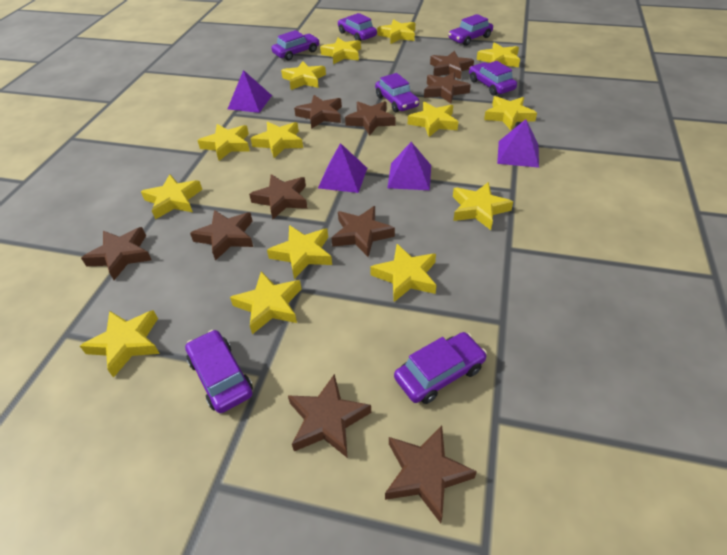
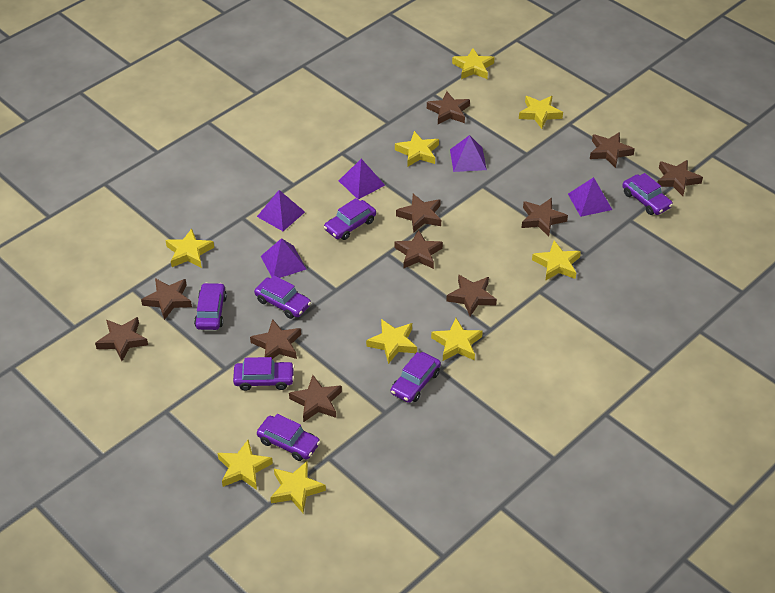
brown star: [81,227,152,280] [190,210,253,261] [249,174,307,219] [288,374,371,458] [294,95,342,129] [332,206,395,257] [345,101,396,136] [385,425,477,523] [424,72,471,104] [430,51,474,80] = 10 -> [95,317,148,361] [141,278,192,320] [250,319,301,359] [289,375,342,422] [394,230,443,269] [396,194,441,233] [427,91,470,124] [446,274,497,316] [521,198,568,237] [590,132,635,168] [657,160,703,196] = 11
purple pyramid: [228,70,272,113] [318,143,367,193] [387,142,431,190] [497,119,539,168] = 4 -> [257,190,305,231] [261,238,307,278] [339,159,385,199] [450,135,487,172] [568,177,612,217] = 5
yellow star: [80,310,160,378] [141,174,202,220] [197,124,250,161] [230,271,302,334] [250,122,303,158] [267,225,332,279] [281,61,326,90] [320,38,361,64] [370,244,436,302] [377,19,415,44] [408,102,458,137] [453,182,513,230] [477,42,520,67] [484,96,537,130] = 14 -> [165,228,214,268] [217,440,273,490] [270,461,326,513] [366,319,417,364] [395,131,439,167] [431,318,483,361] [452,48,495,79] [519,96,563,129] [532,241,581,281] = 9

